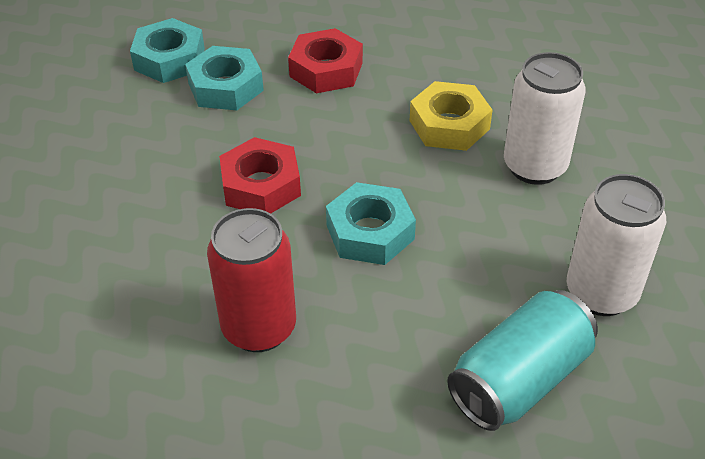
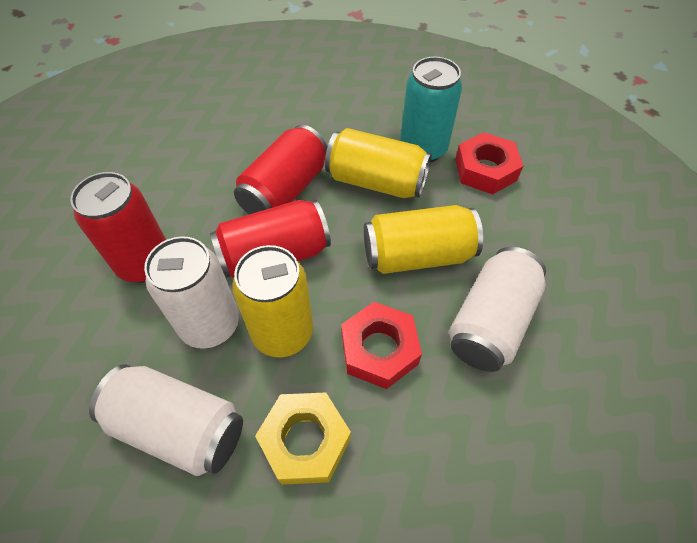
red can: [207,208,296,352] = 1 -> [70,172,166,283] [210,200,331,278] [234,125,328,214] = 3
turquoise nut: [130,18,205,83] [185,46,264,110] [326,182,416,265] = 3 -> none = 0
white can: [504,52,586,185] [567,174,666,316] = 2 -> [89,364,243,476] [144,236,239,349] [449,247,546,372] = 3
yellow can: none = 0 -> [232,245,313,358] [325,128,432,198] [364,205,483,274] = 3

